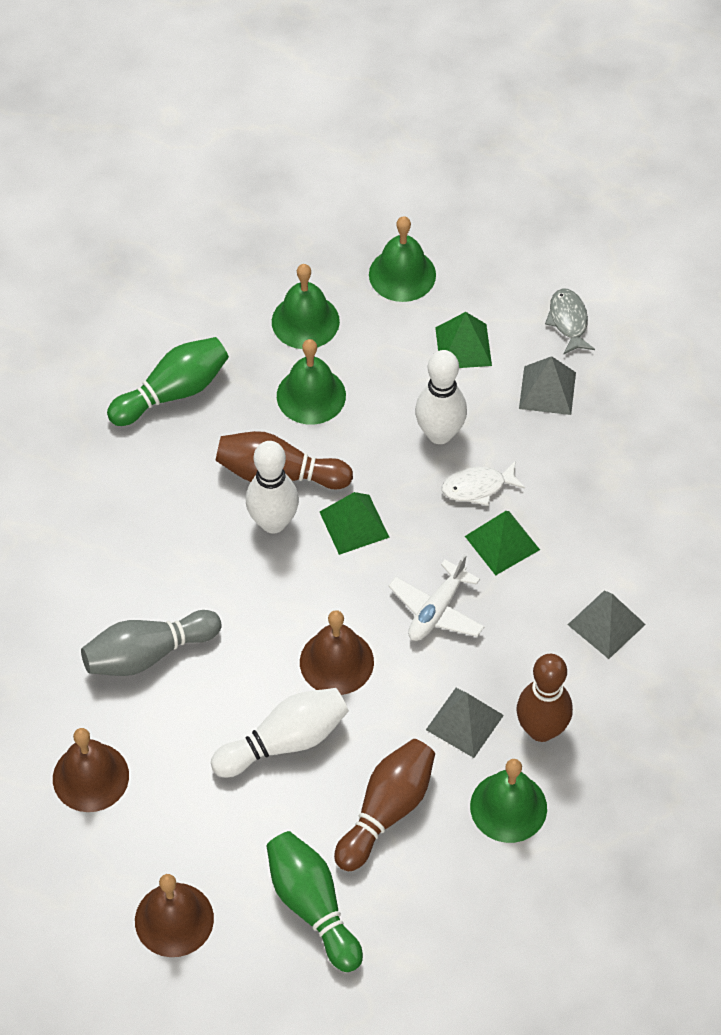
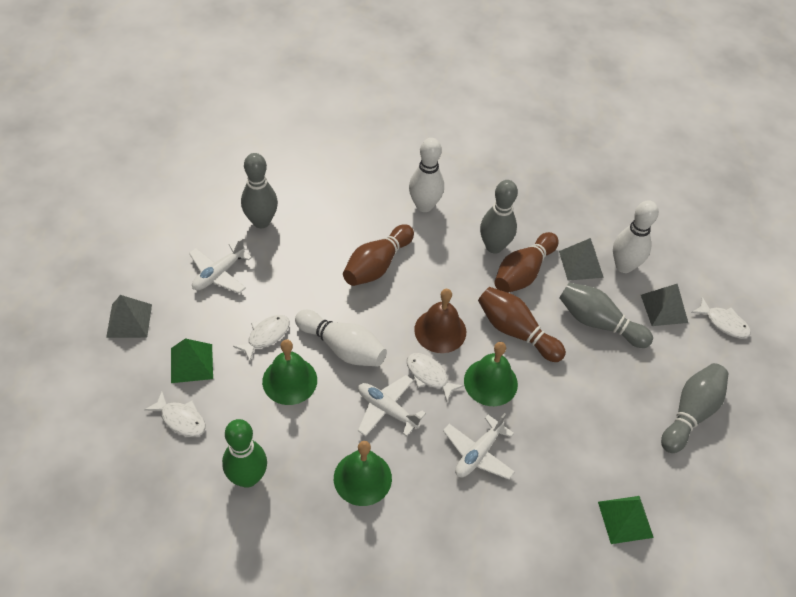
brown bell: [53,728,129,812] [135,874,214,957] [300,610,374,695] = 3 -> [414,289,466,353] = 1
green bell: [272,264,340,349] [277,339,346,425] [369,216,436,302] [470,759,547,843] = 4 -> [262,339,317,405] [334,441,392,506] [464,342,518,406] = 3
green bowling pin: [107,337,229,426] [266,831,363,972] = 2 -> [222,419,267,488] = 1
green pyramid: [320,492,390,555] [435,312,492,368] [465,511,540,576] = 3 -> [171,338,213,383] [598,496,654,544] = 2
grey bowling pin: [81,610,221,676] = 1 -> [241,153,278,228] [480,180,518,253] [559,283,653,348] [661,363,729,453] = 4
grey fish: [545,288,595,355] = 1 -> none = 0
white fish: [442,460,525,506] = 1 -> [144,392,206,437] [233,315,290,361] [407,353,464,402] [691,297,751,338] = 4
white plane: [389,554,485,641] = 1 -> [189,238,252,293] [358,375,426,436] [443,413,515,480] = 3

